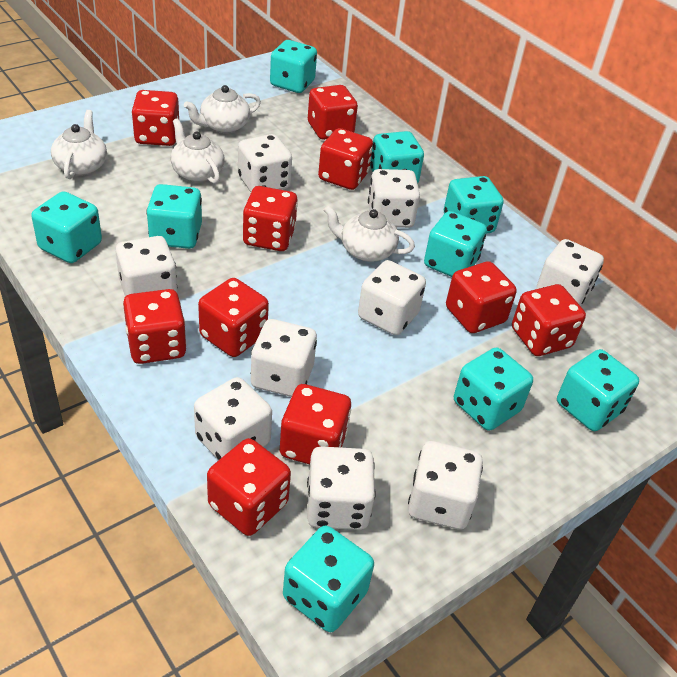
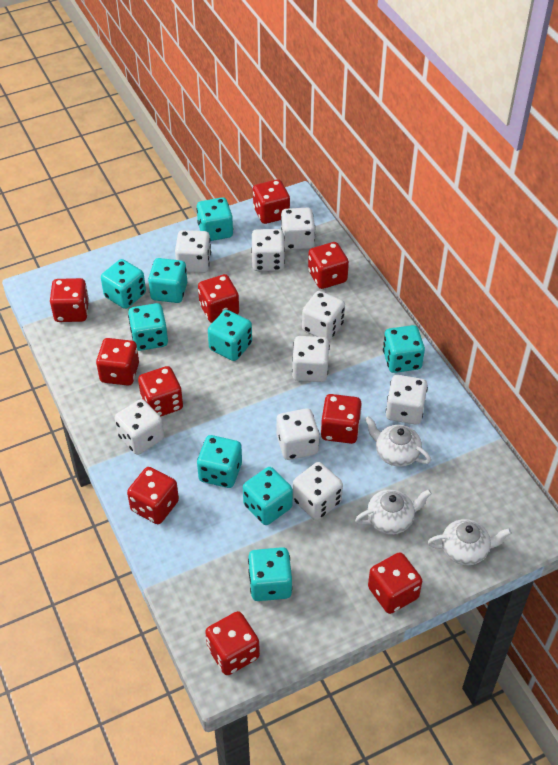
white teapot: [51,110,107,179] [170,119,225,184] [184,85,261,133] [324,205,415,262] = 4 -> [355,489,432,534] [365,416,431,467] [428,519,511,565] = 3

